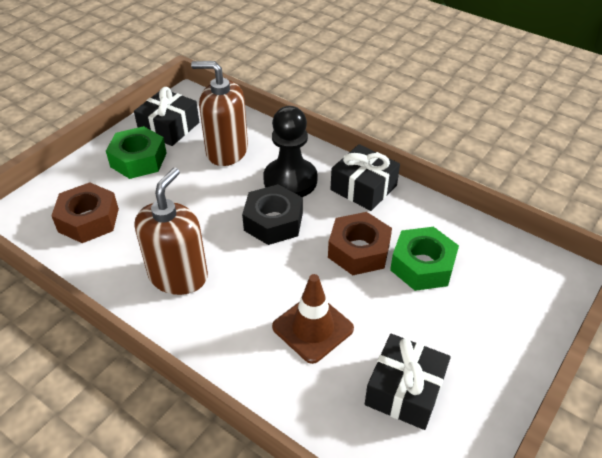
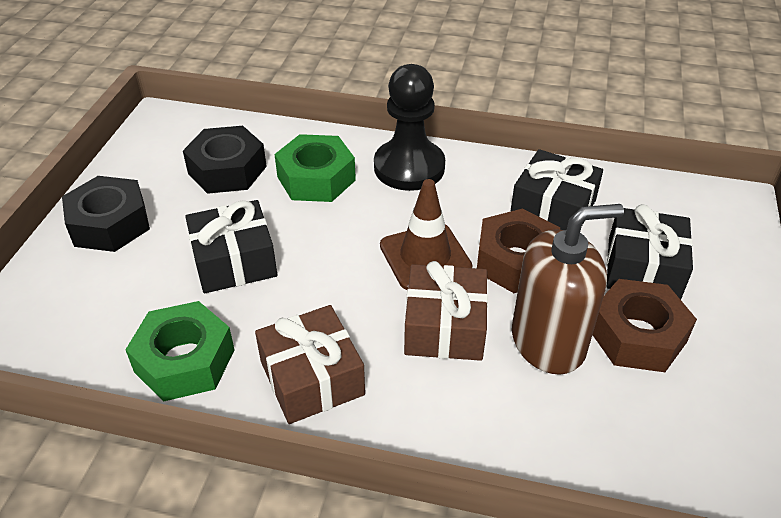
black nut: [242,184,303,245] = 1 -> [62,176,150,252] [183,126,267,194] = 2
brown gift: none = 0 -> [255,305,365,424] [404,261,488,361] = 2
brown soap dispenser: [135,168,208,295] [191,61,248,166] = 2 -> [512,204,624,375] = 1

